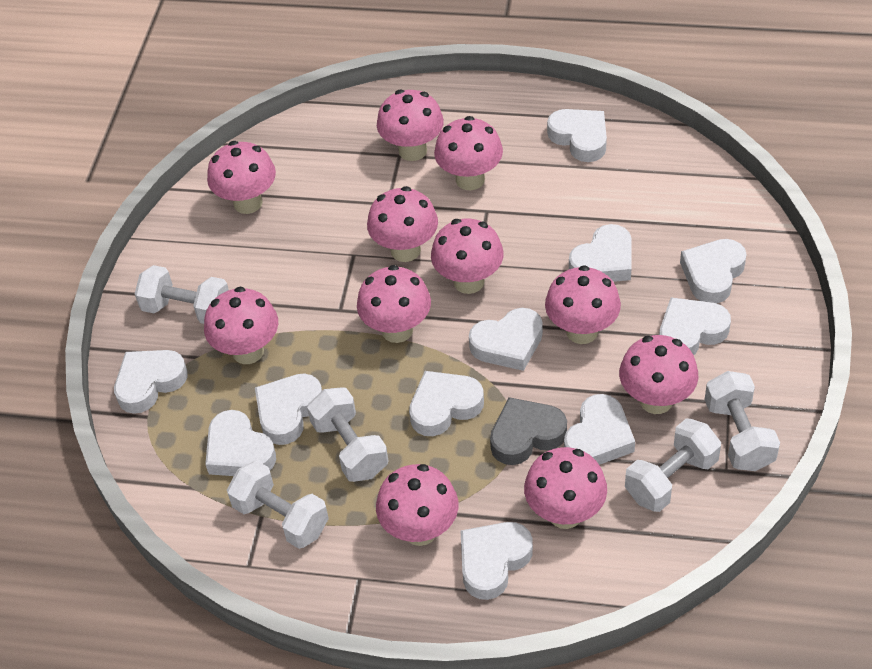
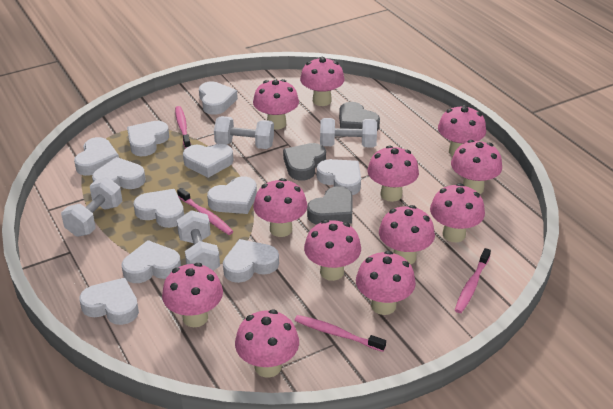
grey heart: [490,397,567,465] = 1 -> [283,143,326,181] [307,186,353,225] [339,102,380,131] = 3
pink mushroom: [204,287,278,364] [207,141,276,214] [357,265,431,343] [367,186,438,262] [376,464,458,546] [377,89,444,161] [431,219,504,294] [434,116,503,190] [524,447,607,529] [545,265,621,344] [619,335,698,414] = 11 -> [162,263,223,327] [235,310,299,378] [253,79,299,130] [254,178,308,237] [300,57,344,106] [304,220,361,281] [356,251,416,315] [368,145,419,202] [379,205,435,265] [430,183,485,242] [438,105,486,156] [451,140,502,194] = 12
pink toothbrush: none = 0 -> [175,106,191,149] [177,188,233,235] [294,315,386,352] [455,248,491,313] = 4
white dumbbell: [135,265,229,324] [227,461,329,549] [307,387,389,482] [625,418,721,512] [704,371,780,471] = 5 -> [61,177,122,237] [177,210,220,271] [214,116,274,149] [320,118,377,148] = 4

